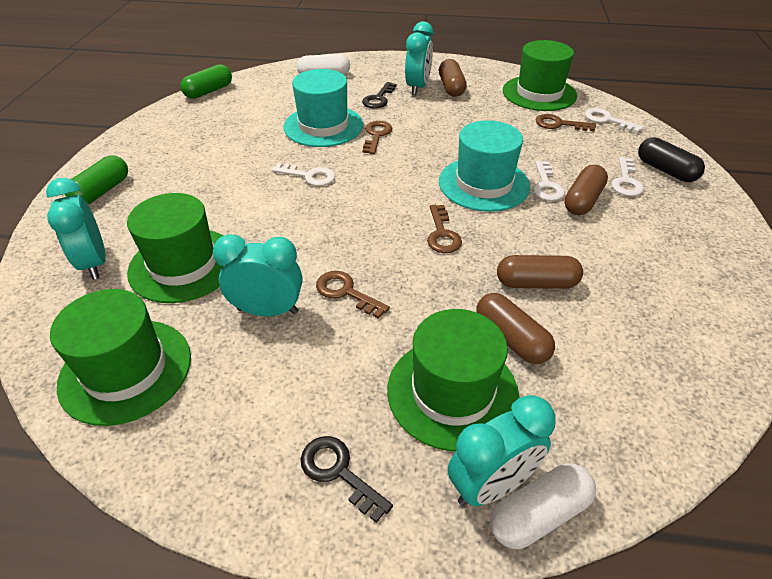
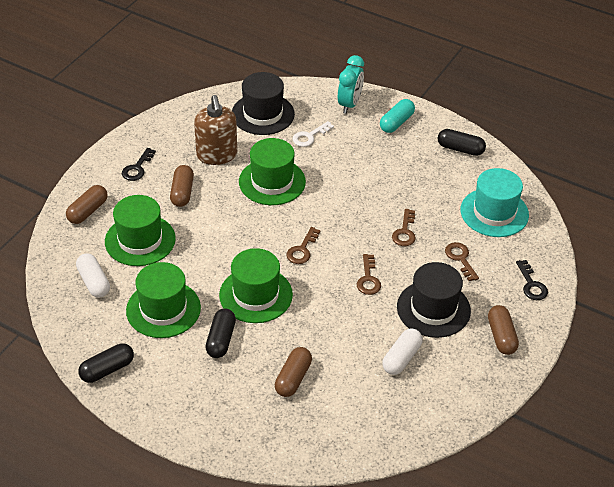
black capsule: [638,137,705,182] = 1 -> [78,343,134,383] [205,308,236,358] [438,129,486,156] = 3
black hat: none = 0 -> [232,72,295,135] [397,262,471,338] = 2
brown soap dispenser: none = 0 -> [194,95,237,165] = 1
green capsule: [65,155,128,204] [180,64,232,99] = 2 -> none = 0
turquoise capsule: none = 0 -> [380,99,415,133] = 1
turquoise clock: [46,178,106,280] [213,234,302,316] [405,21,433,95] [448,395,556,506] = 4 -> [338,55,364,114] = 1
turquoise hat: [284,69,363,147] [439,120,530,212] = 2 -> [460,168,529,237] = 1
white key: [272,163,335,186] [533,161,565,201] [585,108,643,133] [611,157,644,196] = 4 -> [292,121,334,147] = 1

